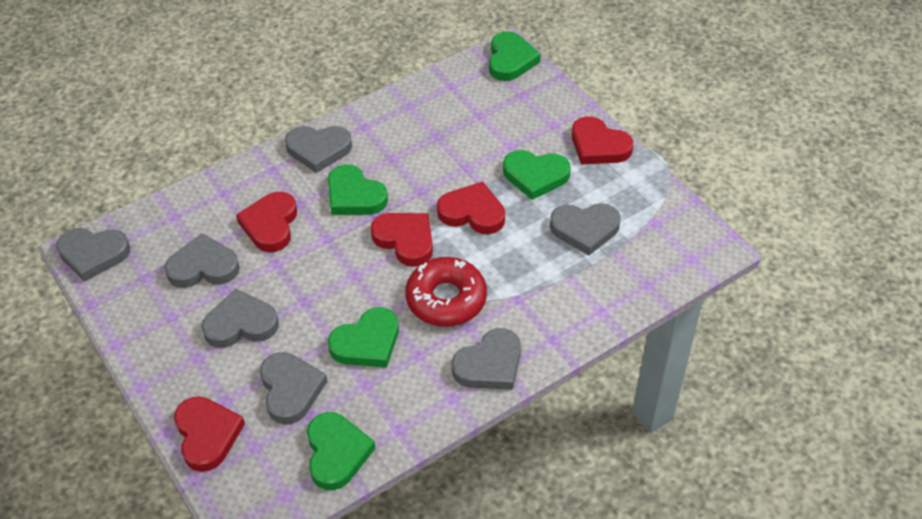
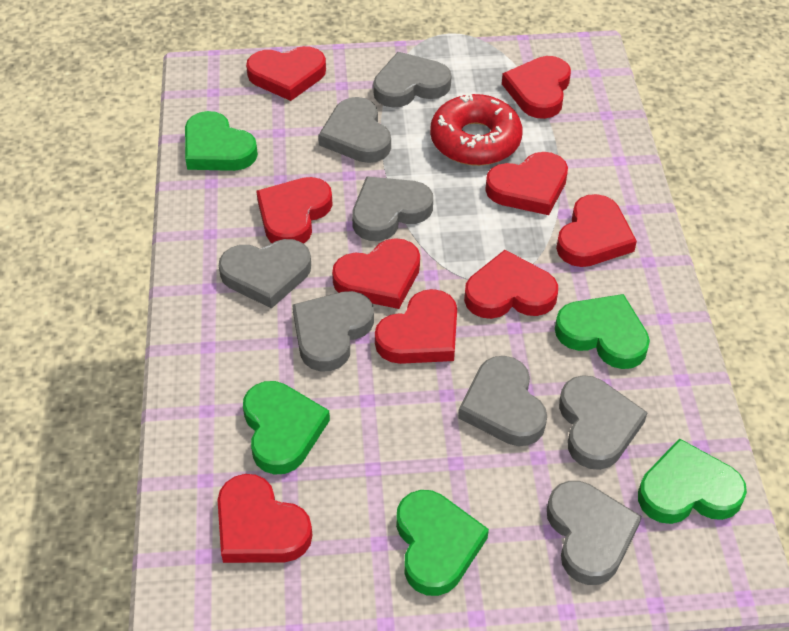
grey heart: [56,228,130,282] [165,233,240,288] [201,289,279,348] [260,352,327,424] [285,126,352,173] [452,328,521,390] [550,203,621,255] = 7 -> [219,239,311,308] [292,291,374,372] [319,97,391,163] [352,176,433,241] [373,52,452,107] [458,356,547,446] [547,481,642,585] [559,375,648,470] = 8
red heart: [174,396,245,472] [236,191,297,252] [371,213,433,267] [437,181,505,234] [572,116,633,164] = 5 -> [218,474,312,563] [246,46,326,101] [256,177,333,244] [332,238,420,309] [375,289,457,364] [464,250,558,319] [485,152,568,215] [502,56,571,119] [556,194,637,267] = 9

